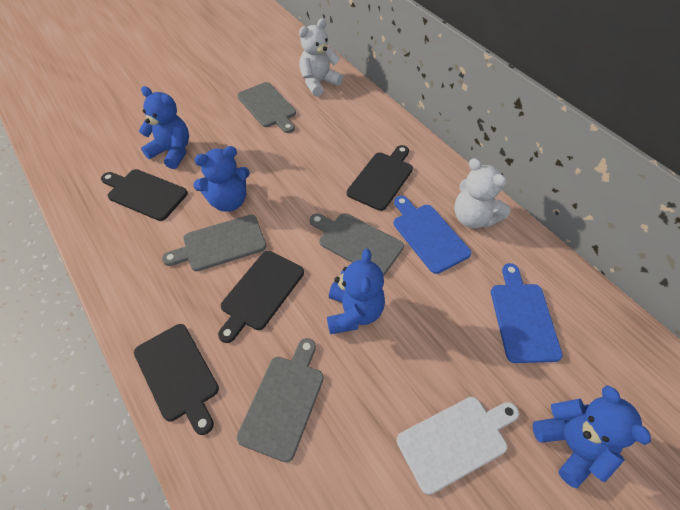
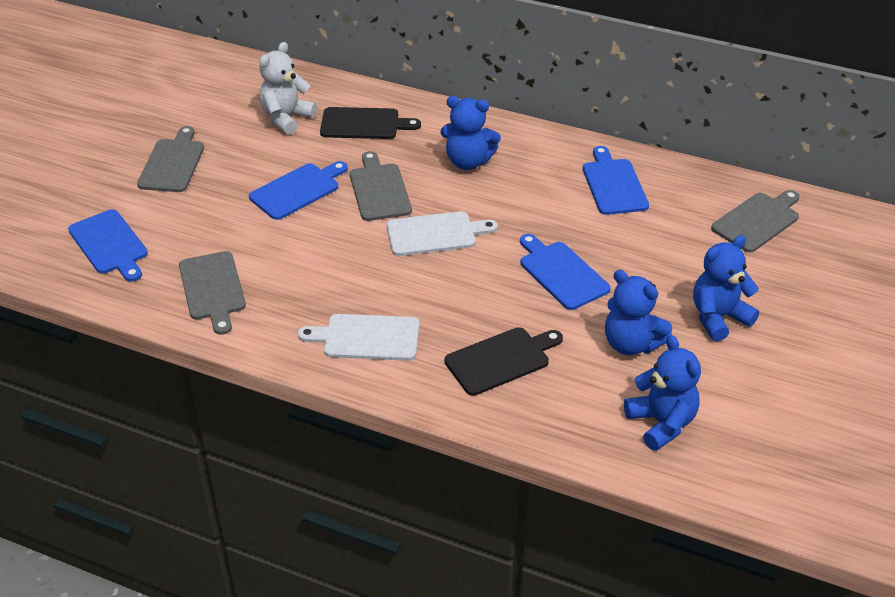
black cutting board: [101,169,188,221] [134,324,219,435] [218,251,304,343] [347,145,413,211] = 4 -> [320,107,421,139] [444,327,563,396] = 2
blue cutting board: [394,196,471,274] [491,263,563,363] = 2 -> [68,209,148,282] [249,161,348,220] [520,234,611,310] [583,146,649,215] = 4
white cutting board: [397,397,519,495] = 1 -> [298,314,419,361] [387,211,498,256] = 2
white teddy bear: [299,18,343,97] [454,158,511,228] = 2 -> [259,42,317,135] = 1

